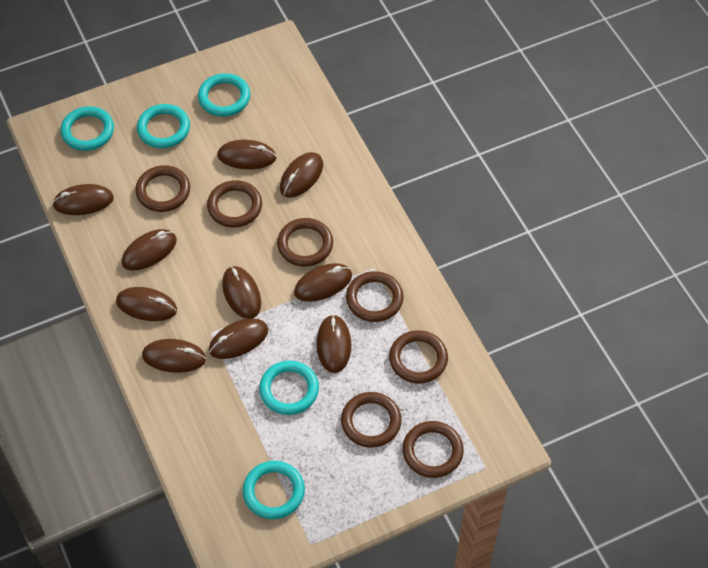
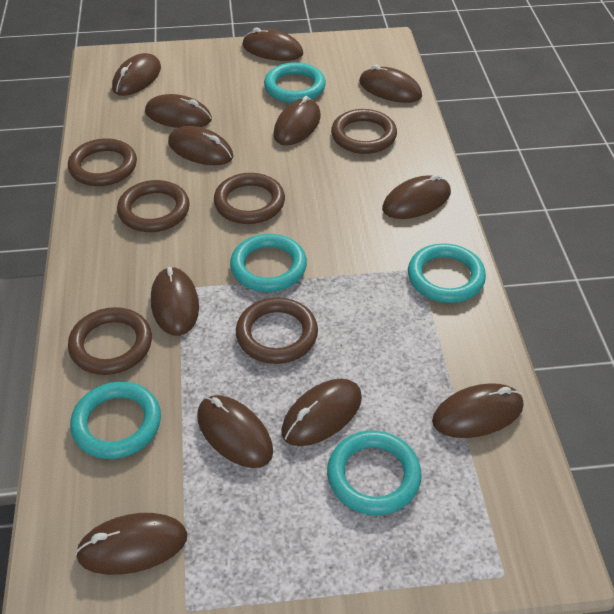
brown mouse: [52,184,114,215] [116,287,177,321] [122,229,177,270] [142,339,206,373] [209,318,268,359] [217,140,277,169] [222,266,261,319] [280,152,323,198] [294,263,352,302] [316,315,351,373] = 10 -> [75,513,187,575] [112,53,161,96] [145,94,212,128] [151,267,199,336] [168,126,233,165] [197,395,273,468] [242,28,303,61] [273,96,321,146] [281,379,362,446] [359,64,422,103] [382,174,451,219] [432,383,523,438] = 12
brown ring: [135,165,190,212] [207,180,262,227] [277,218,333,267] [341,392,402,448] [346,271,403,322] [389,330,448,383] [402,421,464,478] = 7 -> [68,138,137,186] [68,307,152,375] [117,180,190,232] [214,173,285,224] [236,298,318,364] [331,109,397,154] = 6

